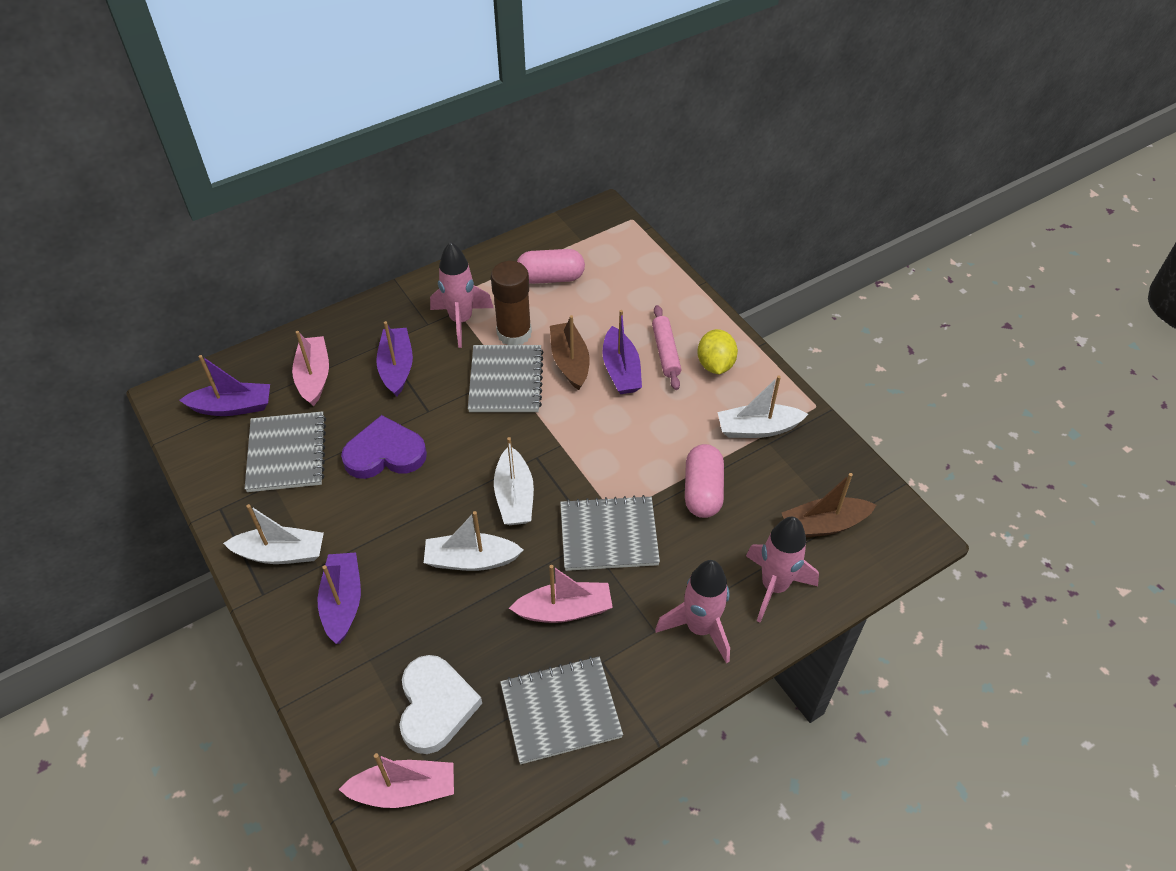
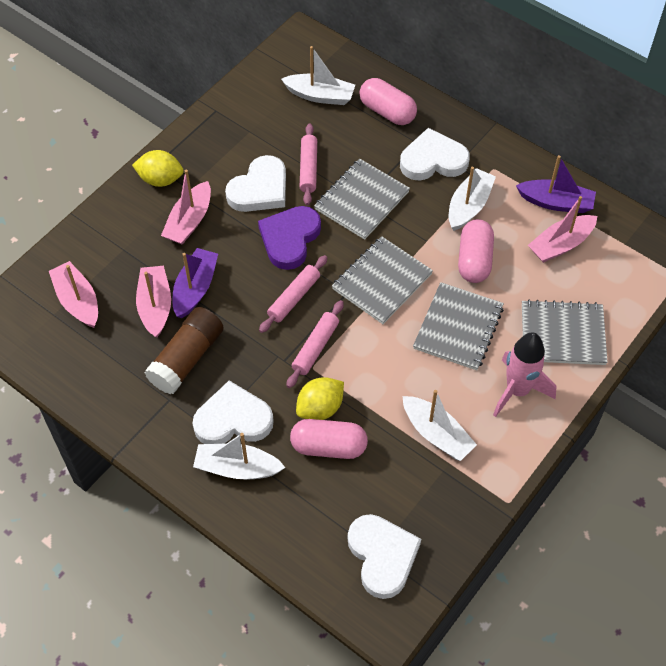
brown boat: [550,315,589,390] [782,473,876,537] = 2 -> none = 0
pink boat: [292,331,329,406] [338,753,454,808] [509,565,613,623] = 3 -> [49,261,98,328] [136,266,171,338] [161,170,211,245] [528,196,597,263] = 4
pink capsule: [517,249,585,284] [685,444,724,518] = 2 -> [290,419,368,459] [359,78,417,125] [458,219,494,283] = 3
pink rocket: [430,242,494,348] [655,560,730,664] [746,517,819,623] = 3 -> [493,332,556,417] = 1
pink rolling pin: [652,305,681,390] = 1 -> [259,255,328,333] [286,300,344,388] [300,124,317,205] = 3
purple boat: [179,355,270,416] [317,553,361,644] [376,321,413,397] [602,310,642,394] = 4 -> [173,248,218,318] [516,155,596,213] = 2
white heart: [399,655,482,754] = 1 -> [192,380,274,444] [225,155,286,212] [348,514,421,599] [400,128,470,181] = 4
yellow lemon: [697,329,738,374] = 1 -> [132,150,184,187] [296,377,344,420] = 2

